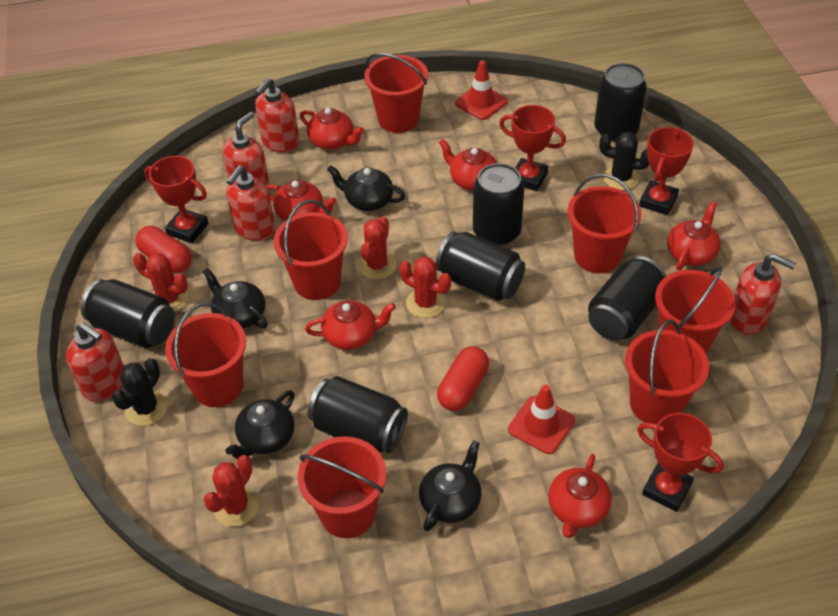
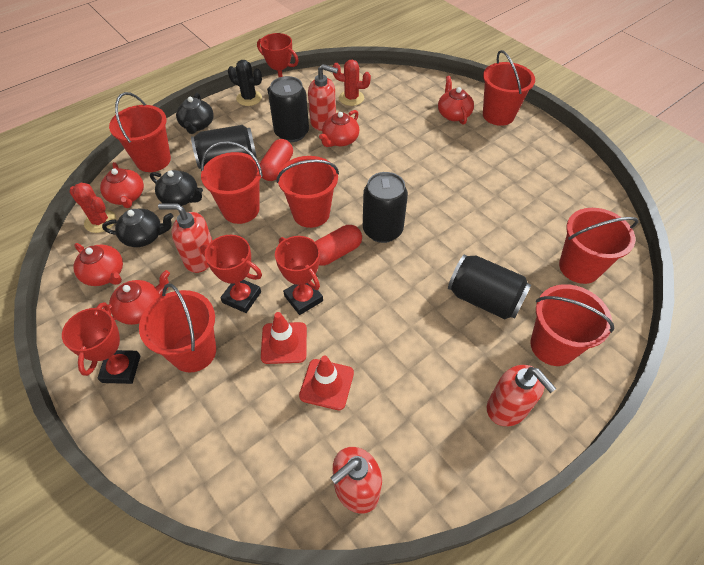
black cactus: [112,358,167,426] [599,132,649,190] = 2 -> [228,60,262,106] = 1
black can: [81,279,175,348] [308,376,408,454] [436,231,525,301] [473,163,524,246] [588,256,666,341] [594,63,647,142] = 6 -> [191,125,257,169] [268,76,309,142] [363,172,408,243] [448,254,531,319] = 4
black teapot: [203,268,268,329] [226,390,295,459] [327,165,405,211] [419,441,481,531] = 4 -> [102,209,173,247] [150,170,203,206] [176,93,214,134] = 3
red cactus: [133,253,189,312] [203,455,259,527] [358,216,397,279] [399,257,451,318] = 4 -> [69,183,116,233] [333,60,371,106] = 2
red soap dispenser: [66,322,124,402] [223,112,270,191] [226,165,275,241] [255,78,299,152] [730,254,796,335] = 5 -> [158,203,213,273] [308,64,338,131] [330,447,382,514] [487,365,556,426] = 4
red teapot: [266,180,337,221] [300,108,364,149] [305,300,396,350] [439,139,497,191] [548,454,612,538] [667,202,721,271] = 6 -> [73,243,123,286] [100,162,144,208] [103,270,170,325] [319,110,359,147] [438,76,474,125] = 5

